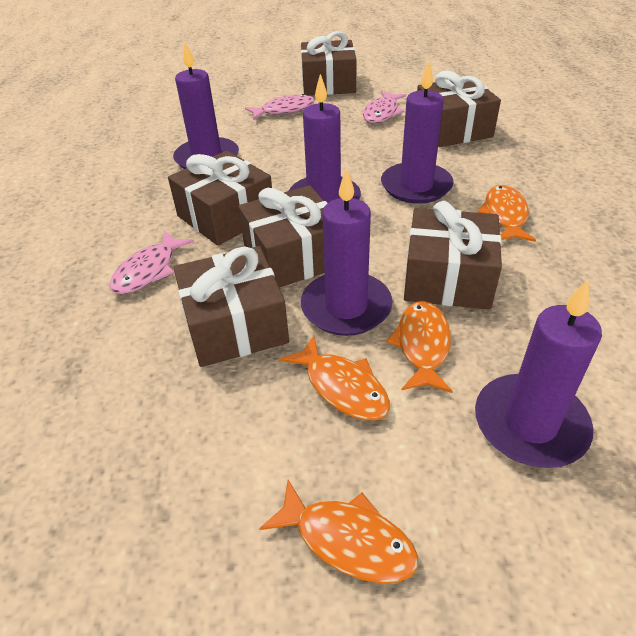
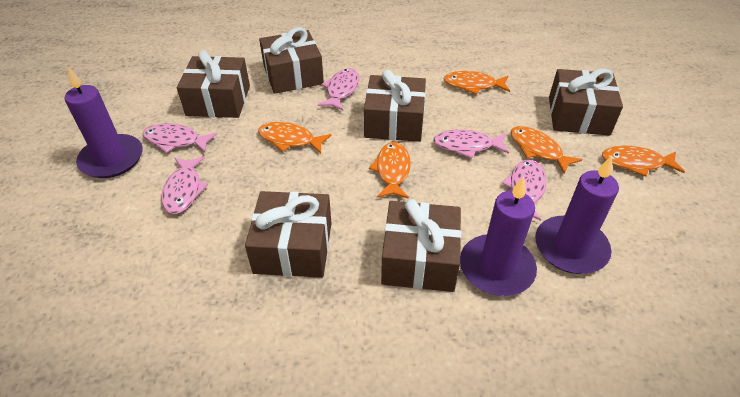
orange fish: [259,480,418,583] [280,335,390,420] [387,301,453,393] [478,185,536,242] = 4 -> [258,122,331,154] [369,142,411,199] [443,71,510,94] [511,126,582,174] [602,146,685,176] = 5
pink fish: [110,231,194,294] [245,94,315,120] [363,91,406,123] = 3 -> [142,123,217,153] [161,157,208,214] [318,68,359,111] [433,129,509,158] [502,160,546,221] = 5
purple candle: [173,42,239,169] [289,74,361,203] [301,168,393,336] [381,61,454,204] [475,280,602,468] = 5 -> [65,67,143,178] [460,176,537,296] [535,156,619,274] = 3

